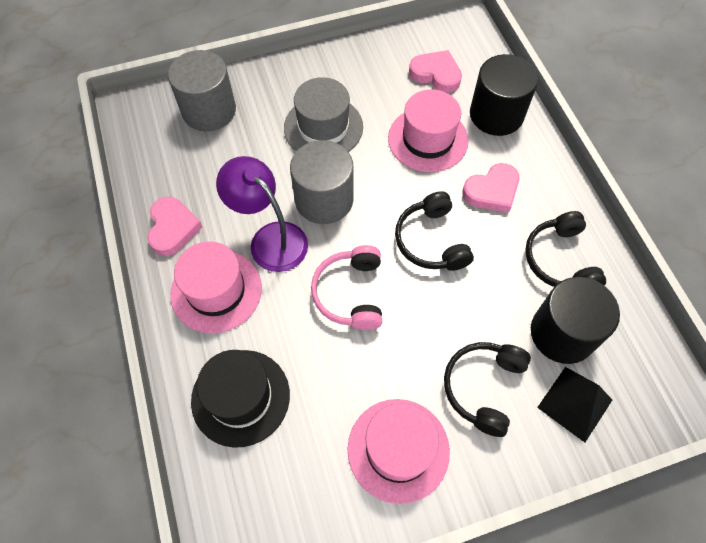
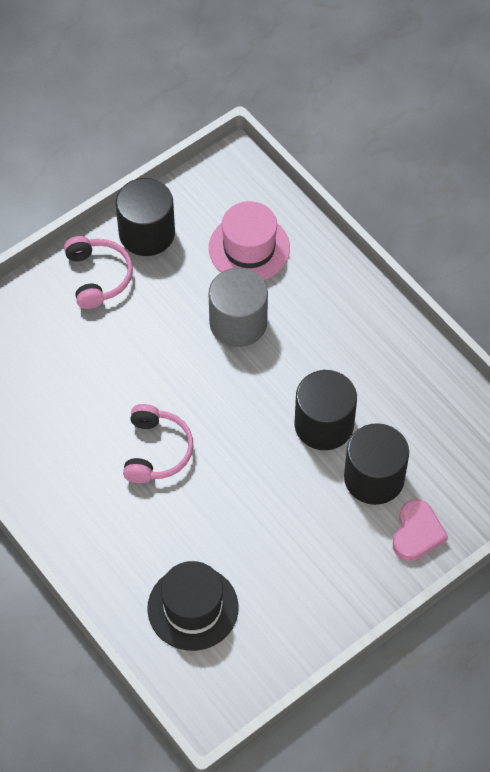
black cylinder: [470,54,538,136] [531,277,620,364] = 2 -> [115,178,175,256] [294,370,357,450] [344,423,409,505] = 3
black headphones: [395,191,474,271] [444,342,531,437] [525,211,606,287] = 3 -> none = 0
black pyramid: [537,367,612,442] = 1 -> none = 0
grey cylinder: [168,50,236,131] [290,140,354,224] = 2 -> [209,268,268,347] = 1
grey hat: [284,77,363,152] = 1 -> none = 0
pink hat: [170,242,262,333] [348,399,450,504] [388,89,469,172] = 3 -> [209,201,290,280] = 1
pink headphones: [311,245,382,330] = 1 -> [64,236,133,309] [123,404,193,483] = 2
pink heart: [147,197,202,256] [409,50,462,93] [462,163,519,213] = 3 -> [393,499,448,561] = 1
purple lamp: [216,156,308,272] = 1 -> none = 0

